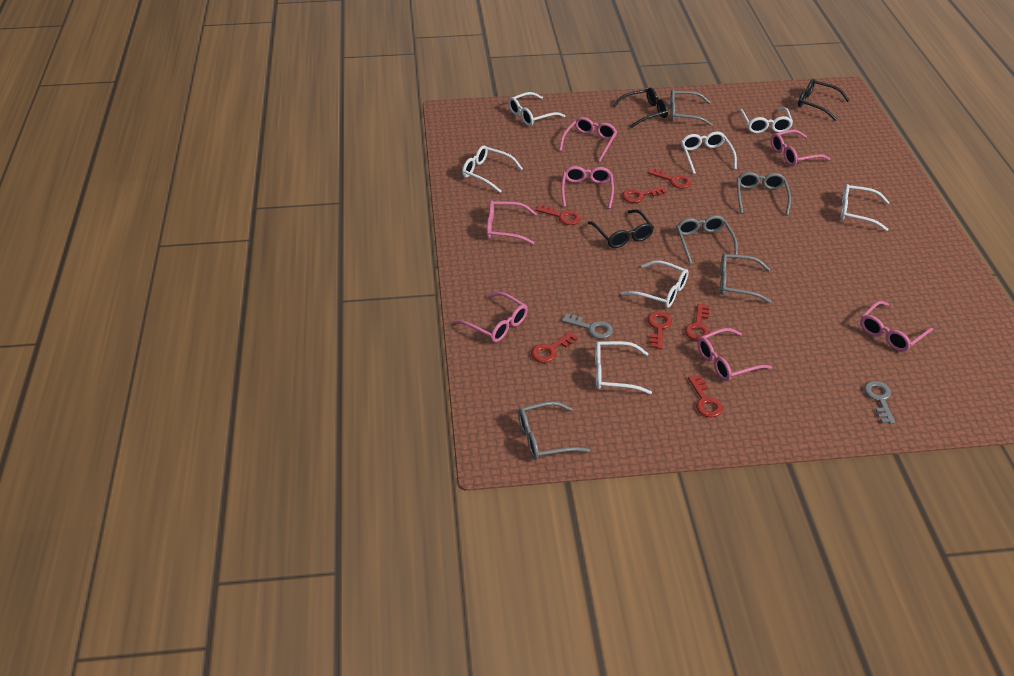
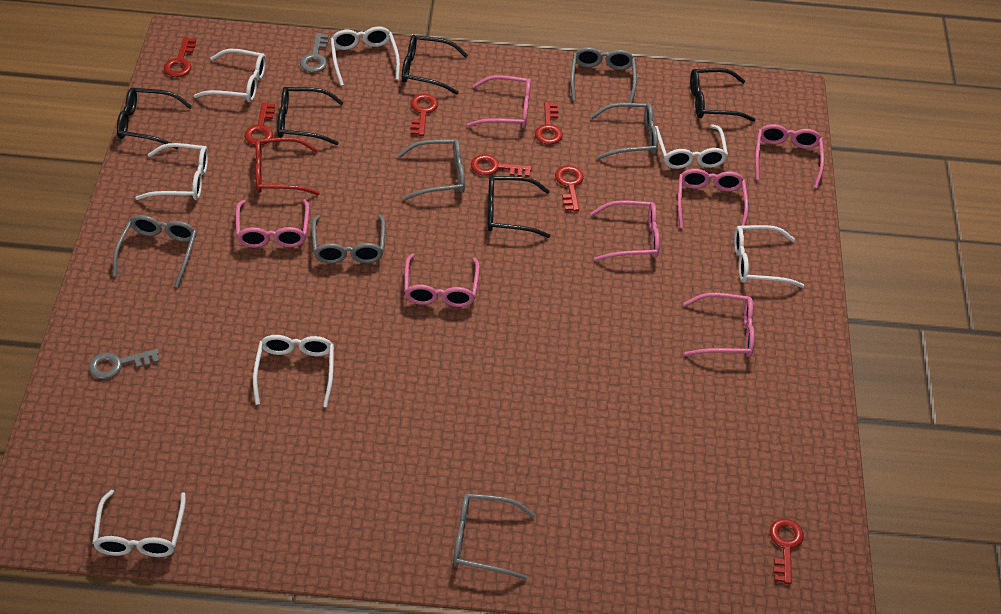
black glasses: [588,209,654,248] [612,88,668,128] [798,79,850,121] = 3 -> [117,88,192,149] [277,87,344,145] [402,35,468,95] [488,176,550,238] [690,68,755,122] = 5
grey glasses: [518,401,590,460] [670,89,713,126] [676,215,738,264] [720,253,772,303] [737,172,791,216] = 5 -> [113,215,197,287] [312,214,385,264] [398,139,465,200] [453,493,535,580] [570,47,637,103] [590,103,658,159] = 6
red glasses: none = 0 -> [255,137,320,195] = 1

